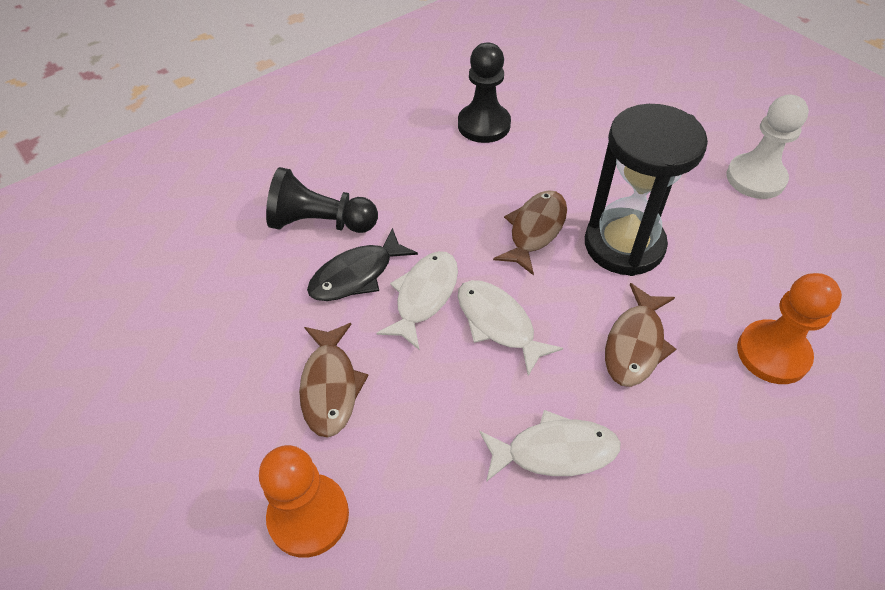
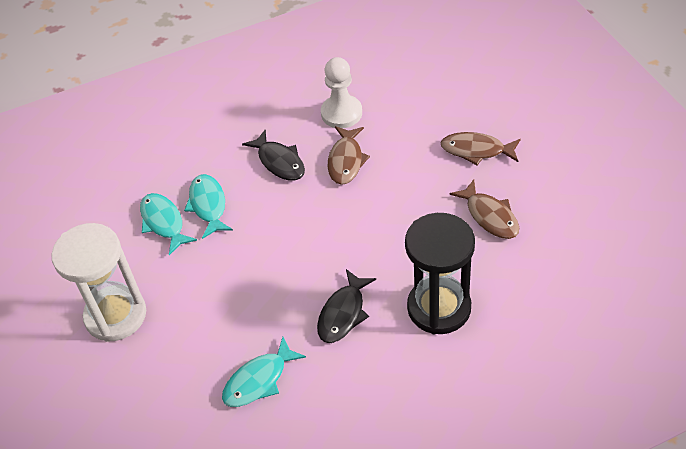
black fish: [307,228,418,301] = 1 -> [242,130,305,181] [317,269,376,343] = 2
black pawn: [266,167,378,233] [458,43,511,143] = 2 -> none = 0
orange pawn: [259,445,349,558] [737,273,842,384] = 2 -> none = 0
turquoise fish: none = 0 -> [140,193,197,255] [184,174,233,239] [222,337,306,407] = 3
white fish: [377,251,458,350] [458,280,563,376] [479,410,621,482] = 3 -> none = 0
white hourglass: none = 0 -> [51,223,146,342] = 1

